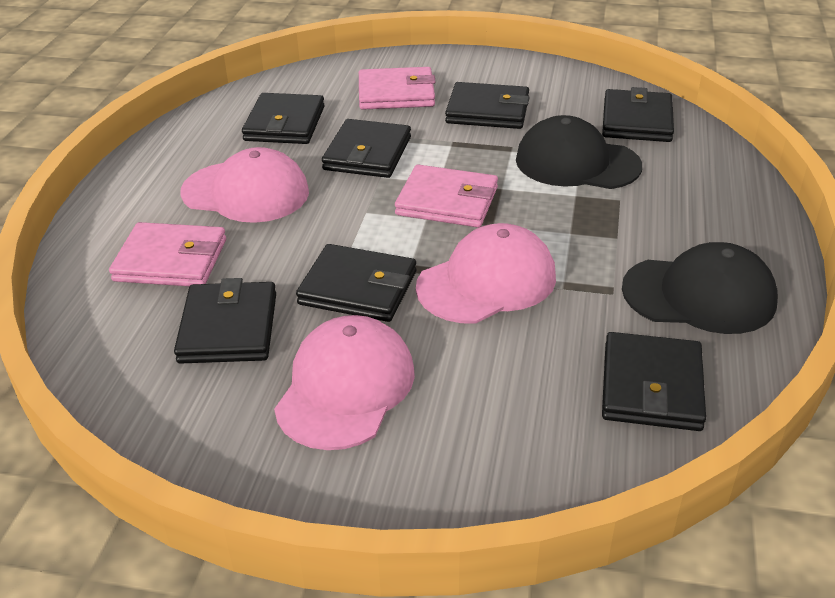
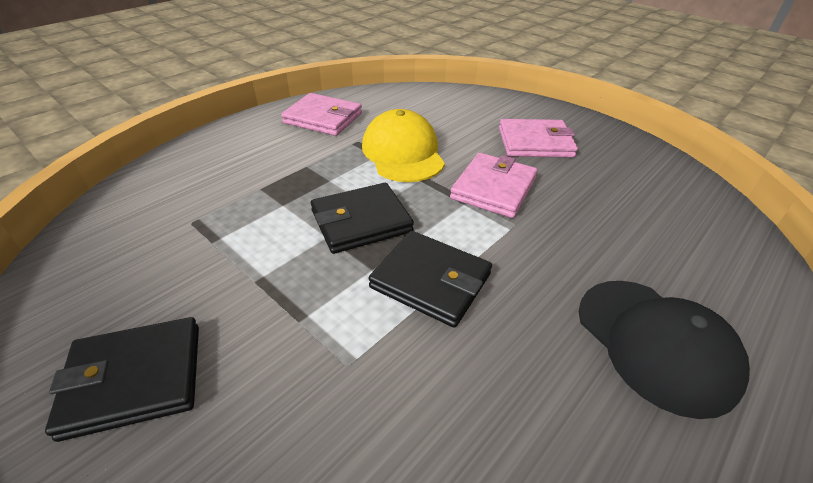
black cap: [516,115,642,189] [622,242,778,334] = 2 -> [579,281,750,419] = 1
black wallet: [174,278,276,364] [242,93,325,144] [296,244,416,322] [322,119,411,178] [445,82,530,129] [602,87,674,142] [602,332,706,431] = 7 -> [45,317,199,442] [311,183,414,254] [369,231,492,328] = 3
pink cap: [180,147,309,223] [274,315,415,450] [416,223,556,324] = 3 -> none = 0
yellow cap: none = 0 -> [362,109,445,182] = 1

